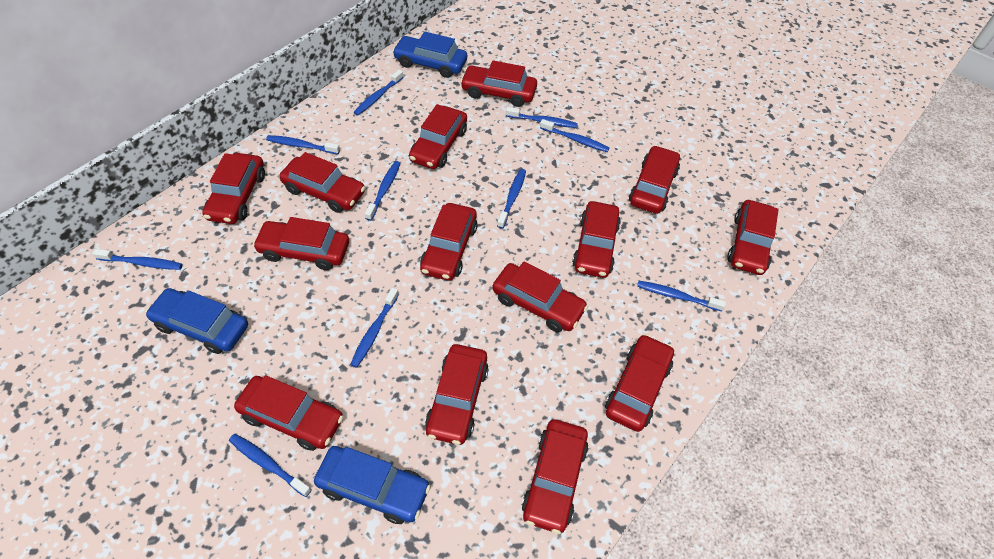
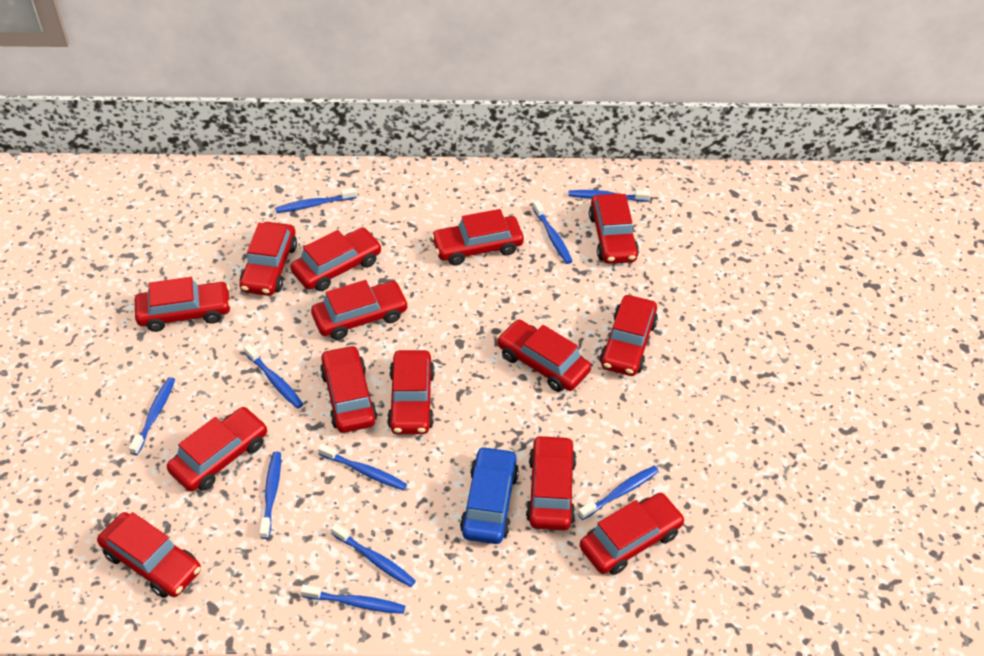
blue car: [145,288,248,354] [314,446,431,524] [392,31,467,78] = 3 -> [460,446,519,544] = 1

